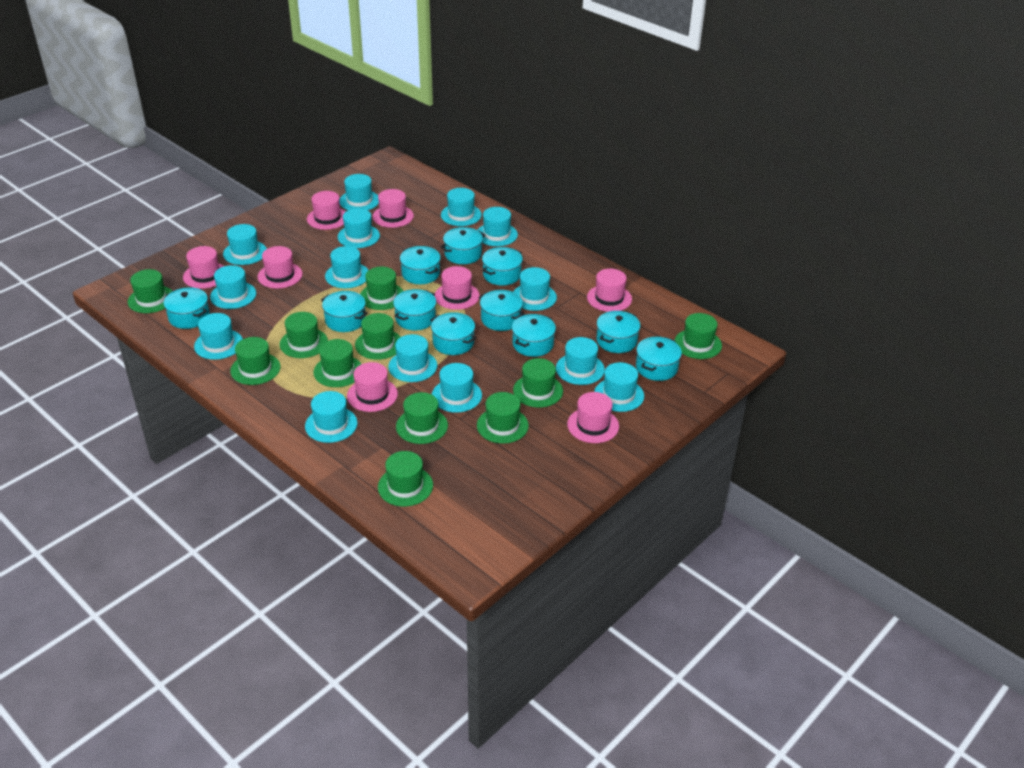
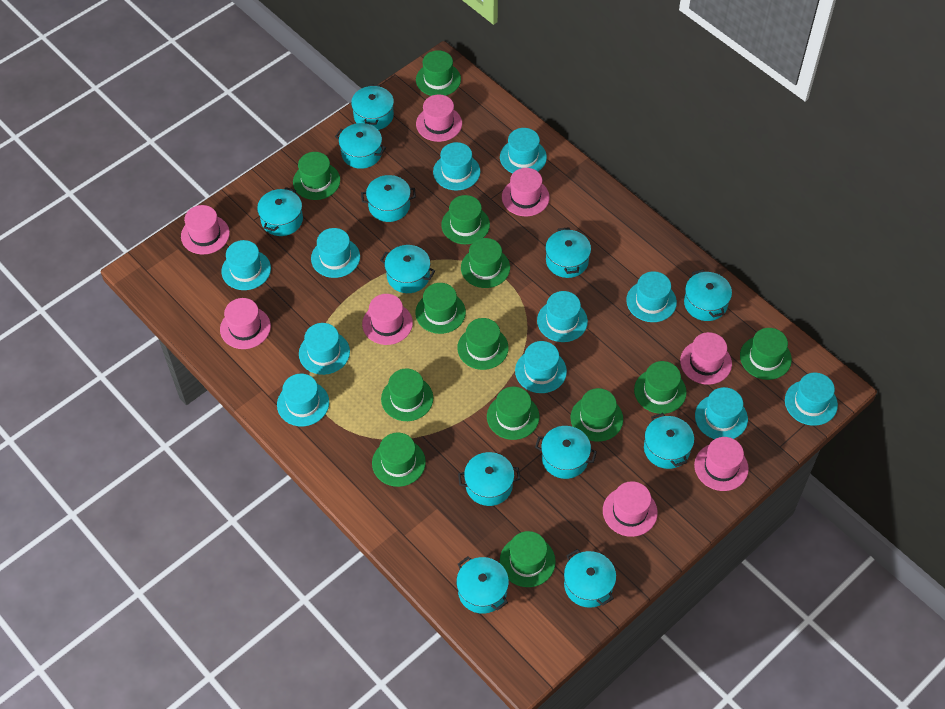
green hat: [128,269,172,313] [230,337,281,385] [280,312,328,358] [313,339,361,387] [355,313,400,360] [360,267,403,310] [378,451,433,507] [396,392,448,444] [477,392,529,444] [513,358,563,408] [675,313,722,359] = 11 -> [293,152,340,200] [372,433,426,487] [381,369,433,421] [415,283,466,334] [416,50,461,96] [441,195,490,244] [457,318,509,370] [461,238,510,288] [487,387,539,440] [500,531,556,587] [571,388,623,442] [634,361,687,414] [740,328,792,380] = 13
turquoise hat: [194,313,243,360] [210,265,256,309] [223,224,267,265] [305,391,357,443] [325,246,369,288] [338,208,380,248] [340,174,379,210] [388,334,437,382] [432,363,482,413] [441,188,482,226] [477,207,518,246] [513,267,557,311] [556,337,605,385] [594,362,644,412] = 14 -> [221,240,271,290] [277,374,329,426] [299,323,350,375] [311,228,360,278] [433,142,480,191] [500,128,547,173] [515,341,567,393] [537,291,588,342] [626,271,677,322] [695,387,748,439] [785,373,838,426] = 11
turquoise pot: [163,287,210,329] [321,291,368,332] [393,289,436,331] [400,246,441,284] [431,312,476,355] [440,227,485,264] [479,290,524,331] [482,247,523,285] [512,314,556,357] [596,311,641,353] [636,337,682,381] = 11 -> [257,187,303,236] [335,123,386,169] [351,85,394,130] [361,175,416,222] [380,245,435,293] [456,556,509,614] [458,452,520,506] [535,426,597,479] [545,227,591,278] [564,549,616,608] [644,413,694,469] [684,270,732,321] = 12

